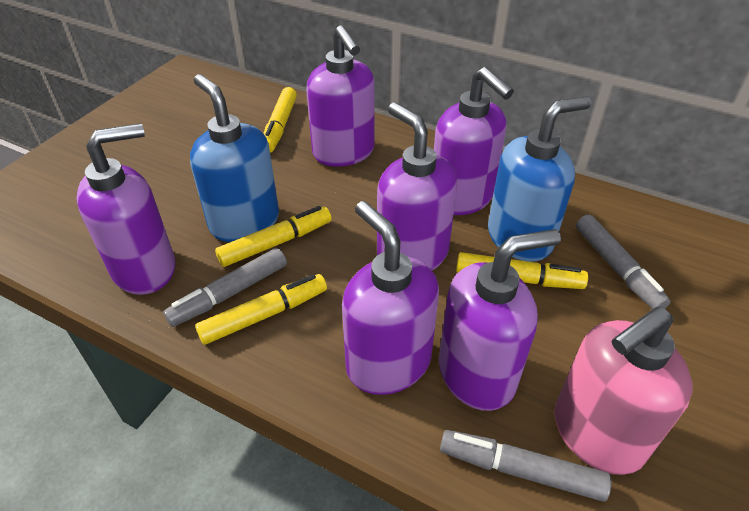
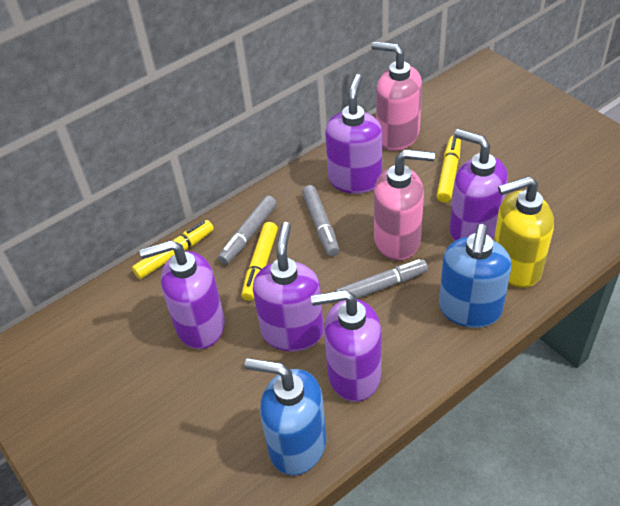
pink soap dispenser: [554,306,693,475] = 1 -> [372,41,422,151] [374,149,435,261] = 2
purple soap dispenser: [76,123,175,295] [306,25,375,167] [342,201,439,395] [377,103,457,270] [434,67,514,215] [439,229,561,411] = 6 -> [140,240,225,349] [253,222,324,351] [311,290,381,402] [325,74,382,194] [449,129,508,241] = 5
yellow marker: [195,274,327,345] [215,206,331,267] [263,87,297,153] [456,252,588,289] = 4 -> [132,220,214,279] [242,222,278,301] [437,136,461,203] = 3
yellow soap dispenser: none = 0 -> [494,176,554,288] = 1

